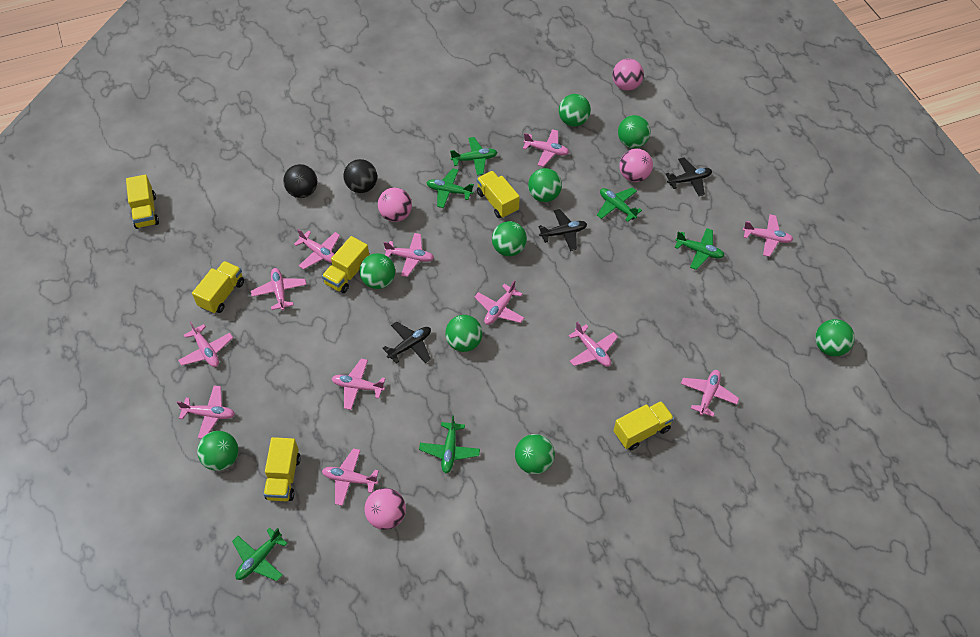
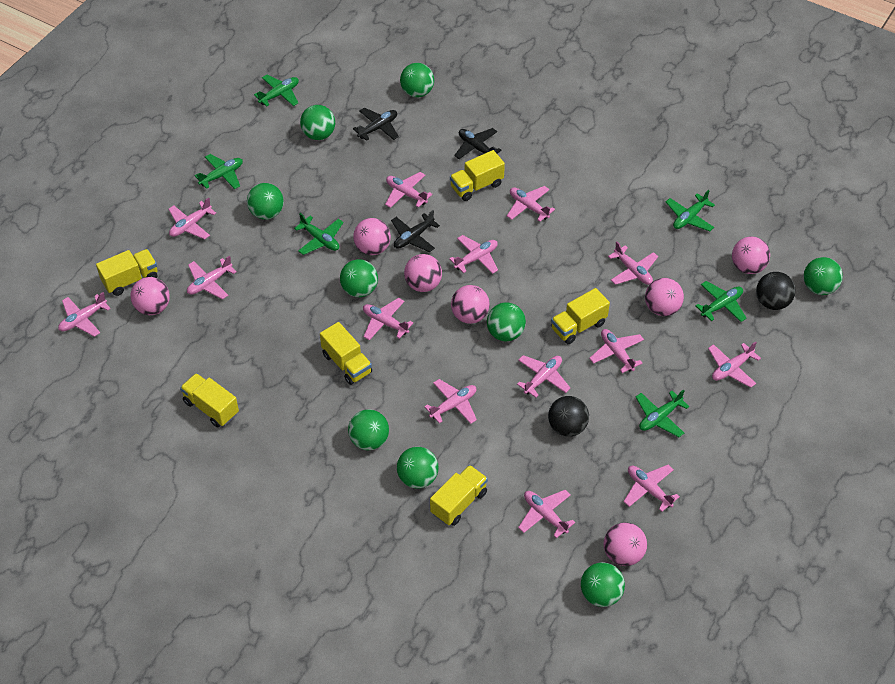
pink ball: [364,488,406,530] [378,188,412,222] [612,59,644,91] [619,149,653,182] = 4 -> [130,277,170,315] [353,218,391,255] [404,254,442,292] [451,285,490,324] [604,522,647,566] [645,278,684,316] [732,237,770,274] = 7
pink plane: [176,386,235,439] [178,321,233,367] [251,268,306,310] [294,229,340,270] [322,448,379,506] [331,359,386,410] [384,233,434,277] [475,280,524,325] [523,129,569,167] [569,322,618,367] [681,370,739,417] [743,214,793,257] = 12 -> [58,292,111,337] [168,198,216,239] [187,256,237,299] [363,298,413,340] [385,172,432,208] [424,379,477,424] [449,235,498,274] [507,186,555,222] [517,355,570,398] [518,490,575,538] [589,329,644,373] [608,241,658,285] [623,465,680,512] [708,342,761,388] = 14

